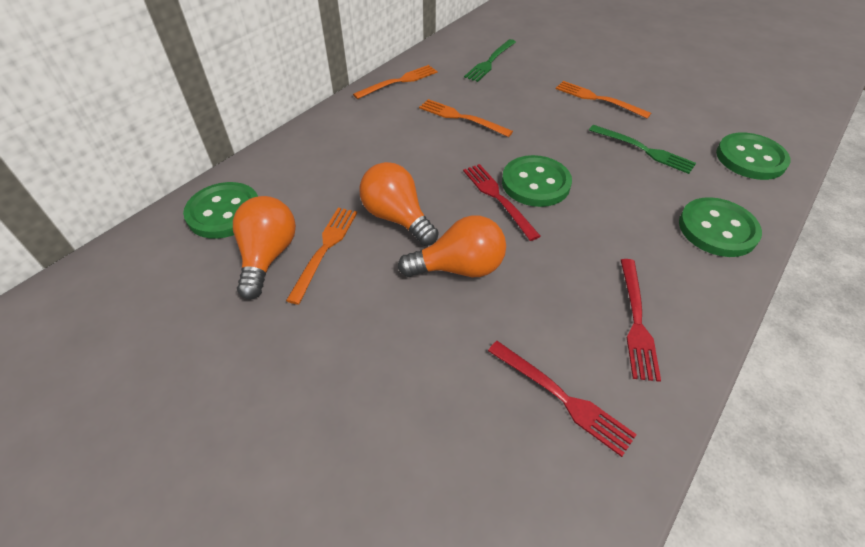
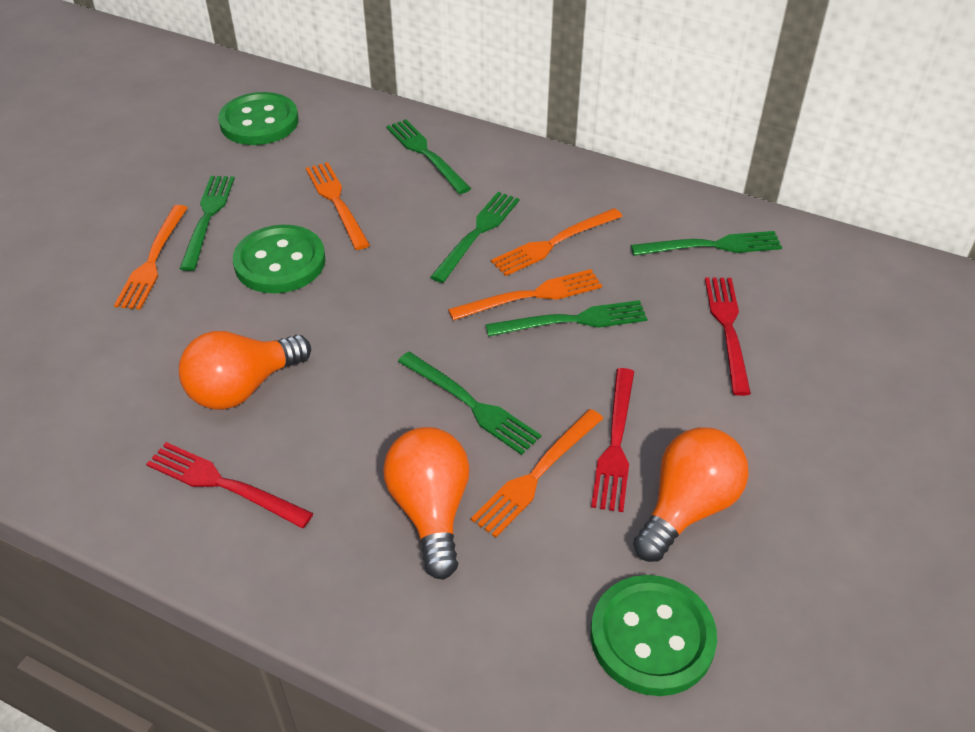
green button: [183,182,258,239] [502,155,572,207] [679,197,762,257] [716,133,791,180] = 4 -> [218,92,299,145] [233,225,325,293] [590,575,717,696] = 3
green fork: [464,39,516,82] [589,125,696,174] = 2 -> [180,176,235,271] [386,119,471,194] [398,352,541,455] [430,192,519,283] [485,300,647,336] [631,231,782,256] = 6
orange fork: [286,208,357,305] [353,65,438,99] [419,99,513,137] [556,81,651,119] = 4 -> [114,205,188,310] [306,162,370,250] [448,269,602,320] [471,409,604,538] [491,208,623,276] = 5

